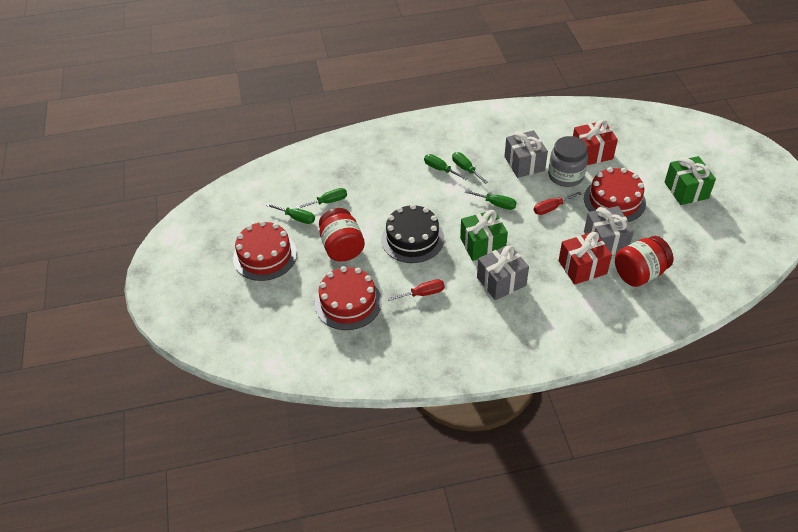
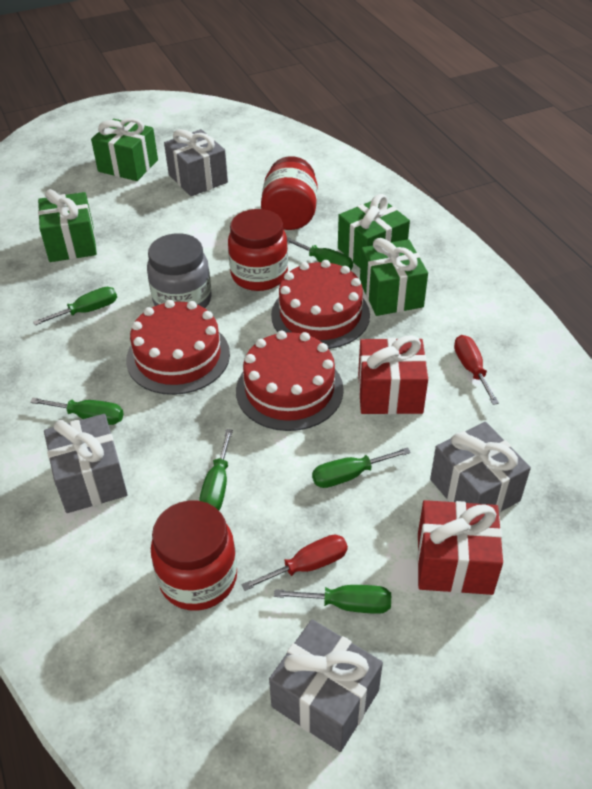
black cake: [381,204,444,263] = 1 -> none = 0
green gift: [460,210,508,261] [665,156,716,205] = 2 -> [38,189,97,262] [91,118,158,181] [338,194,410,268] [360,238,428,316] = 4
green screwdriver: [266,203,315,224] [296,188,347,209] [424,154,467,180] [452,152,488,184] [465,190,517,210] = 5 -> [30,398,124,425] [33,287,117,326] [199,429,233,511] [274,585,391,614] [287,237,353,270] [312,447,411,488] = 6
grey gift: [477,244,529,300] [504,130,548,178] [584,206,634,255] = 3 -> [44,414,128,513] [164,129,228,196] [269,619,383,752] [430,422,531,513] = 4
red jar: [319,208,365,262] [615,236,673,287] = 2 -> [151,501,237,611] [228,209,288,291] [261,156,317,230] = 3

